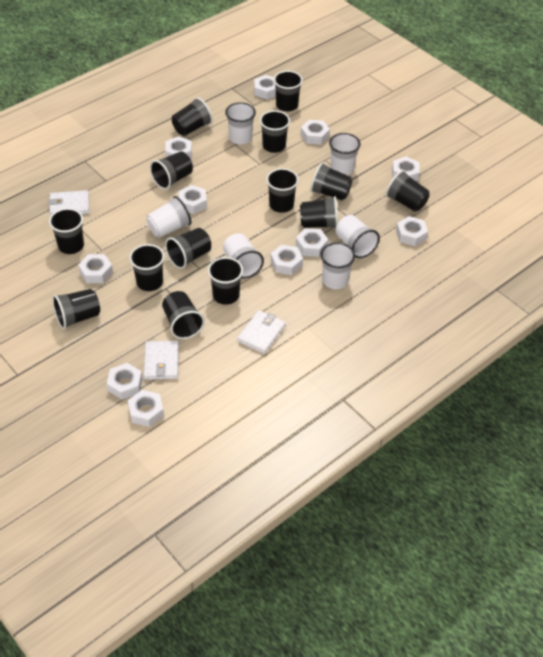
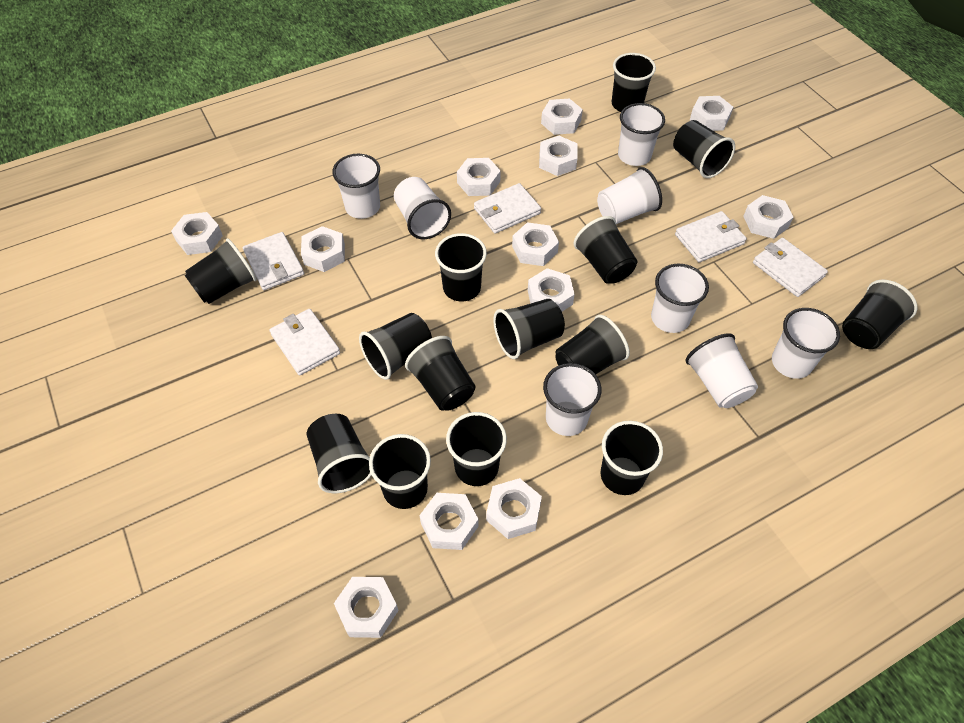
white cup: [146,196,191,238] [223,233,264,279] [225,102,256,144] [320,242,355,289] [329,133,361,175] [336,215,380,258] = 6 -> [332,154,380,219] [394,177,451,239] [543,363,601,436] [597,167,662,224] [618,103,665,166] [651,264,709,333] [685,333,758,408] [772,308,840,379] = 8
white nut: [78,254,113,283] [107,363,142,400] [128,390,164,427] [165,136,192,159] [179,185,207,214] [254,75,276,100] [270,245,303,275] [296,228,328,257] [301,120,330,145] [392,157,420,181] [396,216,428,246] = 11 -> [171,212,223,255] [301,226,345,272] [334,577,399,638] [419,493,479,550] [457,158,501,196] [486,478,542,539] [512,222,559,266] [528,268,575,311] [539,136,578,176] [541,98,583,135] [690,96,733,131] [743,195,794,239] = 12
white wallet: [48,190,89,216] [144,341,179,380] [237,310,286,354] = 3 -> [243,232,304,290] [270,309,340,376] [474,183,541,234] [675,211,747,262] [753,238,828,297] = 5

